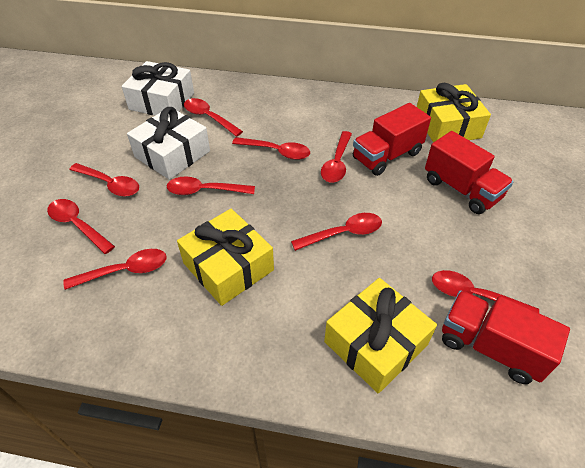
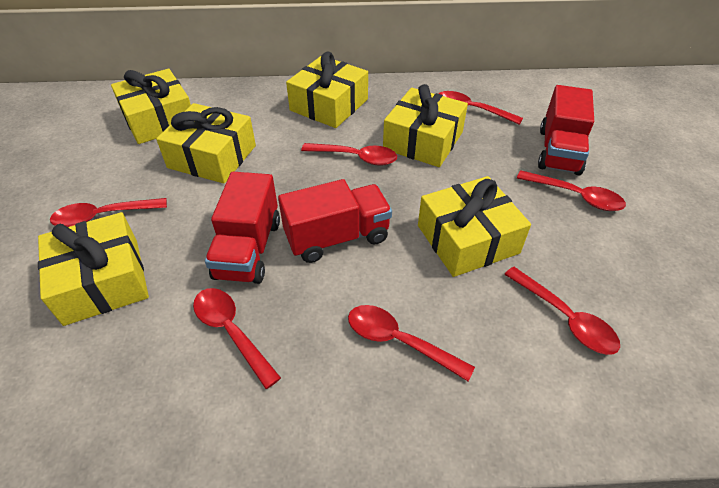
red spoon: [47,199,115,254] [63,249,167,290] [69,163,139,197] [167,176,255,195] [184,98,243,137] [232,137,310,160] [291,213,382,251] [321,131,352,183] [432,270,539,313] = 9 -> [50,198,167,227] [193,288,281,389] [301,143,397,166] [348,305,475,381] [439,91,523,125] [504,267,620,355] [517,170,626,211] = 7
white gift: [122,61,194,116] [127,107,210,180] = 2 -> none = 0
yellow gift: [177,209,274,306] [324,278,437,393] [417,82,491,142] = 3 -> [38,212,149,326] [111,69,191,144] [156,103,256,183] [286,51,368,128] [383,84,468,167] [418,176,531,277] = 6

